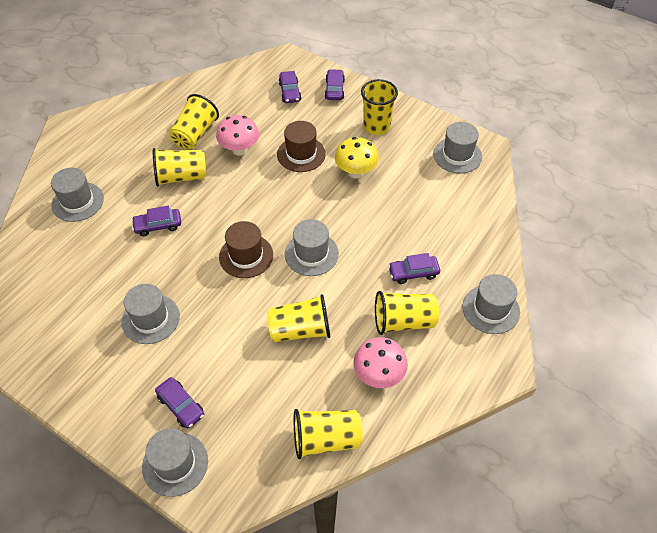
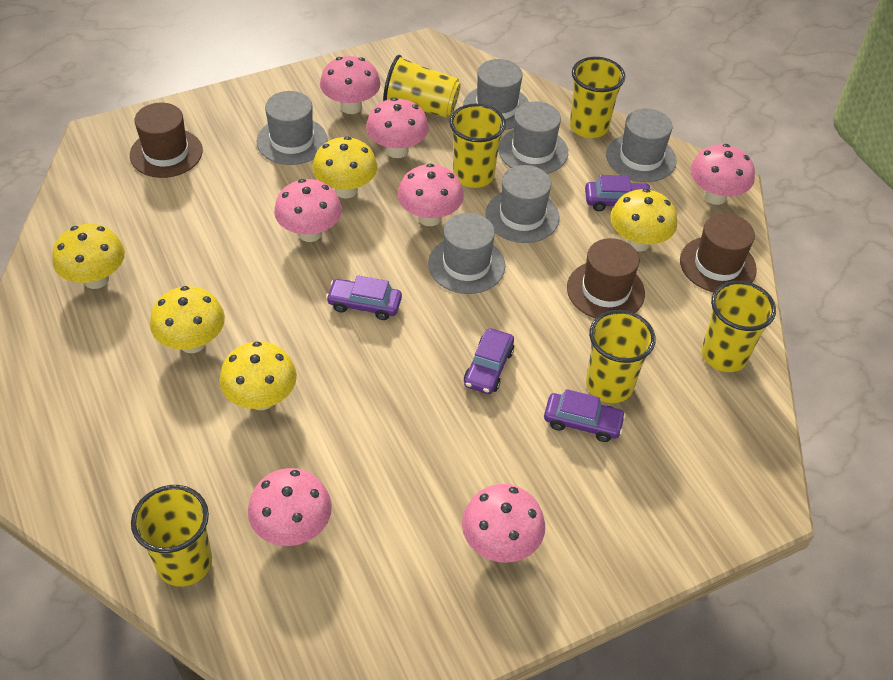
brown hat: [219,221,273,278] [277,121,326,172] = 2 -> [130,103,203,178] [567,238,645,318] [680,213,757,292] = 3
pink mushroom: [216,115,259,156] [353,337,408,388] = 2 -> [248,468,332,546] [274,179,342,242] [320,56,381,114] [366,98,429,158] [398,164,464,226] [462,484,545,563] [690,144,755,205] = 7
purple car: [131,206,181,236] [155,377,204,428] [278,71,301,103] [325,69,345,100] [388,253,440,284] = 5 -> [326,275,402,320] [464,328,514,394] [544,389,626,442] [585,175,652,211] = 4
yellow mushroom: [335,137,379,179] = 1 -> [52,224,125,289] [150,286,225,353] [219,342,297,410] [312,136,377,199] [611,189,677,252] = 5

